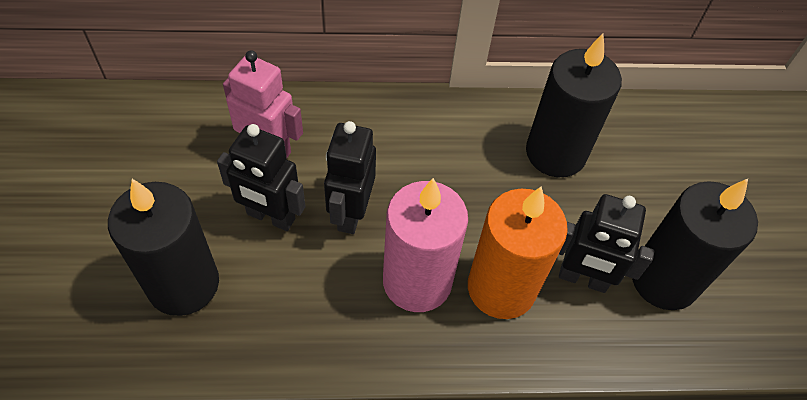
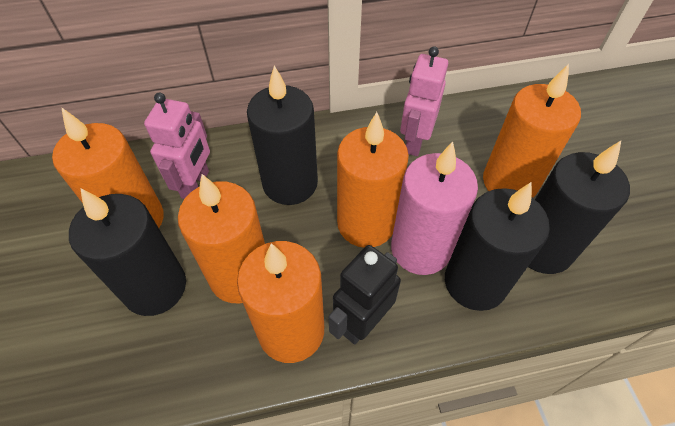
black candle: [108,179,219,316] [526,34,622,177] [632,179,758,310] = 3 -> [69,188,186,316] [247,66,318,205] [445,182,550,311] [528,141,630,274] = 4
black robot: [217,124,306,231] [324,121,376,234] [559,194,654,293] = 3 -> [328,245,401,345] = 1
orange candle: [468,186,568,319] = 1 -> [52,107,164,228] [178,174,265,303] [237,241,324,363] [337,112,409,248] [483,64,581,198] = 5
pink robot: [223,50,303,159] = 1 -> [144,93,210,199] [400,46,448,156] = 2

